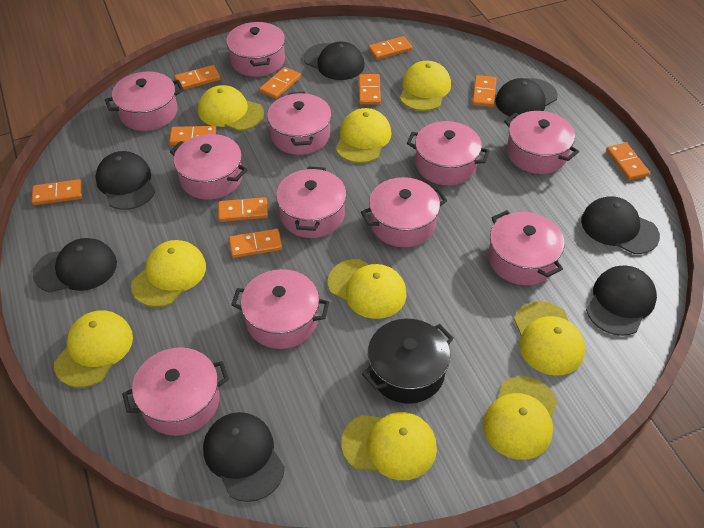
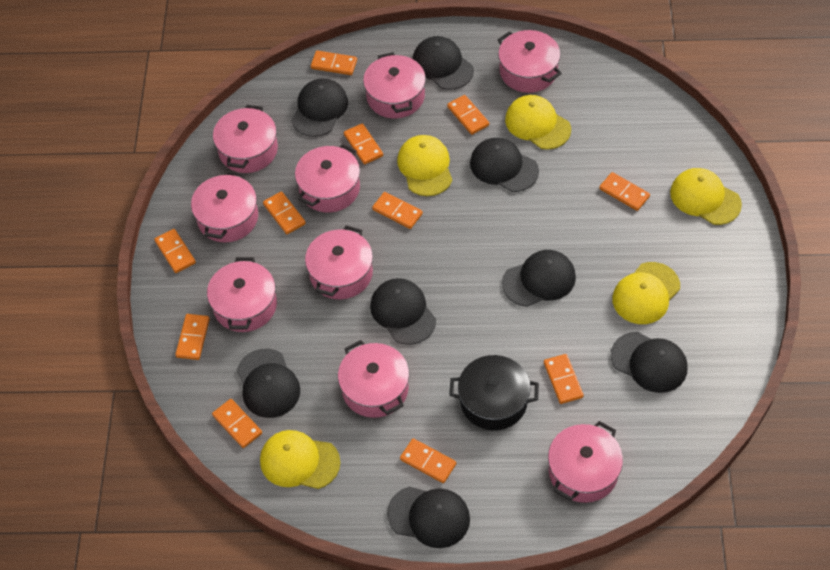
black cap: [33,238,117,292] [95,151,155,210] [203,412,285,502] [304,41,365,80] [495,78,558,118] [581,196,660,254] [586,266,657,336] = 7 -> [237,349,300,418] [291,78,348,137] [370,278,436,345] [387,487,470,548] [413,36,474,90] [470,138,539,192] [502,250,576,307] [611,332,688,393] = 8
orange domino: [32,179,82,205] [169,126,216,145] [174,65,220,90] [218,197,268,222] [229,229,282,258] [260,67,301,99] [359,74,381,105] [368,36,413,60] [472,75,496,107] [606,143,650,180] = 10 -> [154,229,196,273] [175,314,210,360] [212,399,262,448] [263,191,306,234] [311,50,357,75] [344,123,383,165] [372,192,423,229] [400,438,456,483] [447,95,489,135] [544,354,584,404] [599,172,650,211] = 11
pink pot: [105,71,184,131] [122,347,229,436] [170,134,248,200] [226,21,285,77] [231,269,329,349] [267,92,332,155] [276,166,346,238] [361,177,447,247] [407,121,490,185] [488,210,564,285] [504,111,579,174] = 11 -> [191,171,258,242] [207,257,277,332] [213,105,278,173] [295,144,360,213] [305,225,373,299] [338,340,409,418] [363,52,426,118] [498,30,562,93] [548,421,623,503] = 9
yellow cap: [54,310,133,388] [131,240,206,307] [198,85,264,131] [328,259,407,319] [335,108,391,163] [341,412,437,480] [399,61,451,111] [483,376,558,460] [514,302,585,376] = 9 -> [260,430,340,489] [397,135,452,196] [505,95,571,150] [612,262,680,324] [670,168,742,225] = 5

